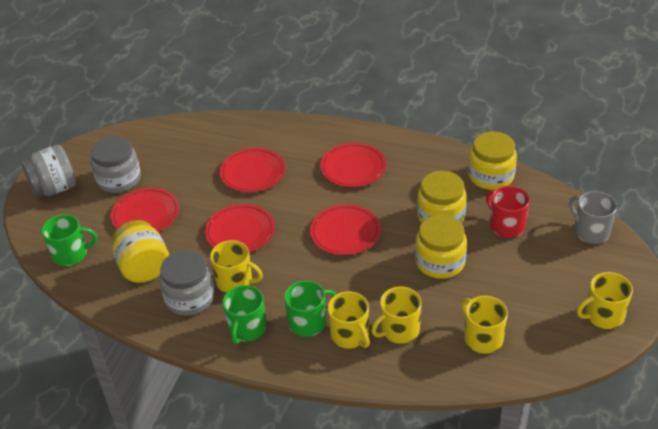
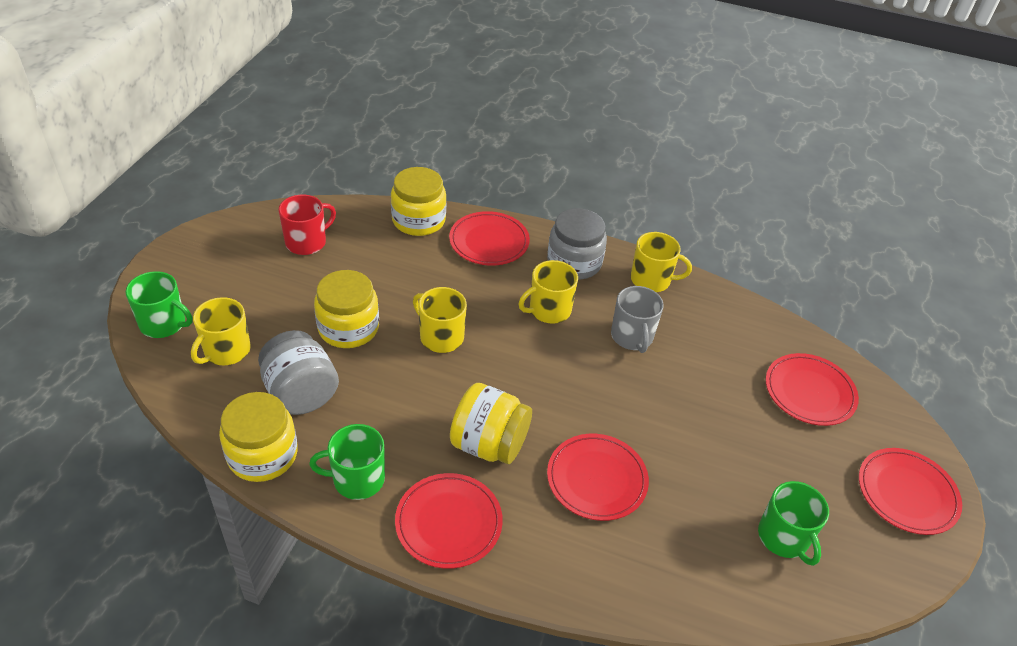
grey jar: [21,145,76,198] [91,136,141,193] [159,250,215,316] = 3 -> [258,330,339,415] [547,208,607,279] = 2
yellow mug: [210,240,263,293] [327,291,370,349] [371,286,422,344] [462,296,508,354] [577,272,633,329] = 5 -> [191,297,251,365] [413,287,467,353] [519,260,578,324] [631,232,692,292] = 4

